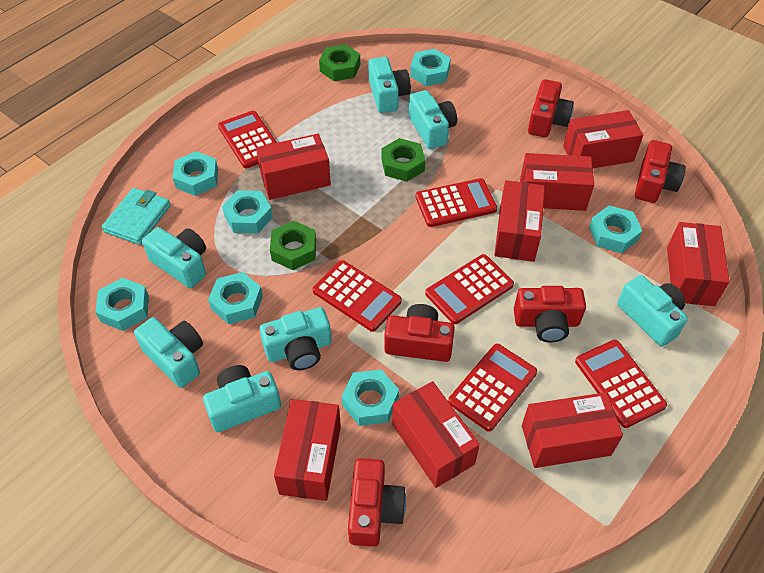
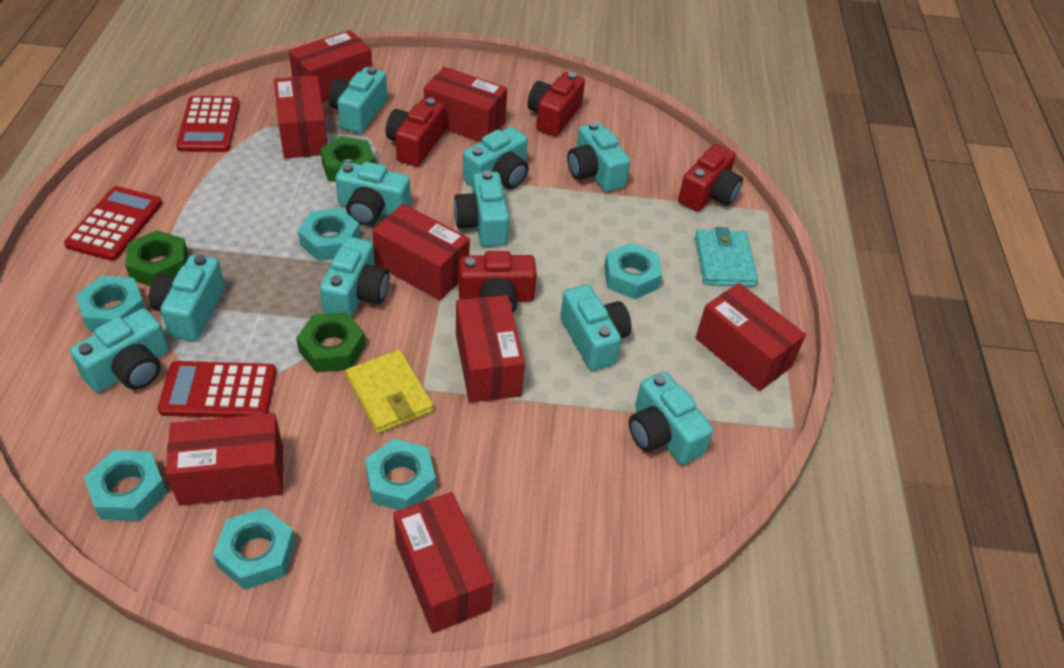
red calculator: [218,111,277,168] [313,260,402,332] [415,178,497,227] [425,254,514,324] [448,344,537,432] [575,340,667,428] = 6 -> [64,186,162,261] [158,361,277,418] [176,96,239,152] = 3
red camera: [348,458,406,547] [384,304,455,362] [514,286,586,343] [528,79,574,138] [635,140,686,203] = 5 -> [386,98,445,166] [458,251,537,313] [527,72,585,136] [678,144,743,212] = 4
turquoise camera: [134,317,203,388] [142,227,206,288] [203,365,281,432] [259,307,332,370] [369,57,411,113] [409,90,457,149] [617,275,688,347] = 7 -> [70,308,169,392] [149,255,225,341] [320,237,389,318] [328,66,387,133] [335,162,411,225] [454,170,509,247] [463,127,528,189] [560,285,632,371] [567,122,630,192] [629,371,713,465] = 10
turquoise nut: [95,278,149,331] [173,151,218,196] [208,272,263,324] [222,190,273,234] [341,369,399,426] [410,49,451,86] [589,205,642,253] = 7 -> [76,276,146,332] [84,450,167,521] [213,507,296,590] [298,208,360,261] [365,438,436,510] [604,243,662,299] = 6
yellow wallet: none = 0 -> [346,350,433,434] = 1

